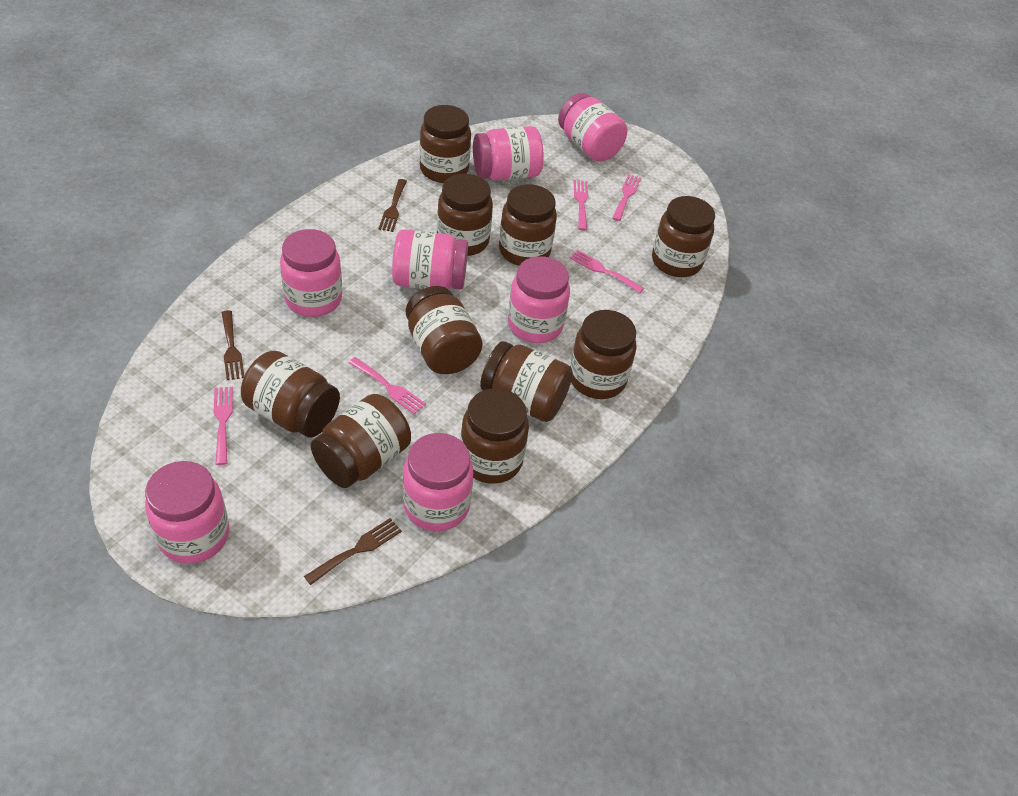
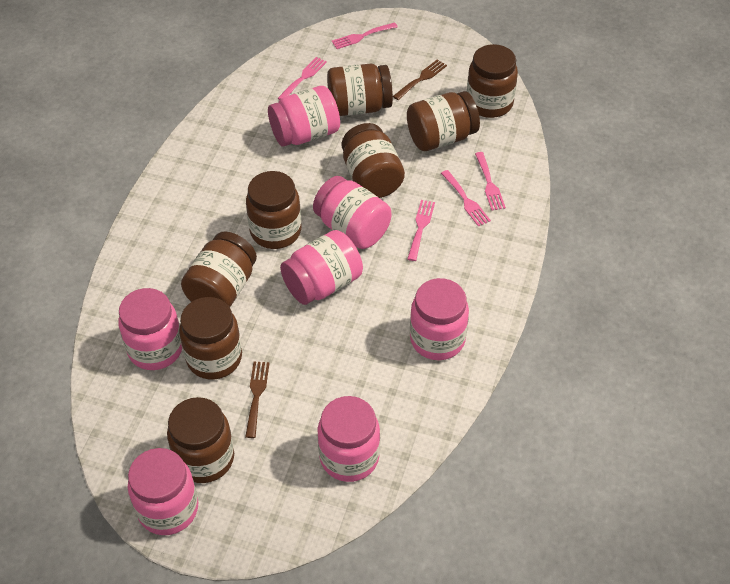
brown fork: [221,310,244,380] [304,518,402,585] [378,179,407,232] = 3 -> [245,361,270,438] [393,59,447,100] = 2
brown jar: [241,351,340,437] [311,394,411,488] [406,286,483,374] [419,105,471,183] [437,174,493,256] [460,388,529,484] [480,341,573,422] [499,184,557,266] [570,310,637,399] [652,196,715,277] = 10 -> [167,397,234,483] [179,297,242,379] [181,231,257,307] [246,171,301,249] [327,64,393,116] [341,123,405,198] [407,91,480,151] [467,44,518,118] = 8

